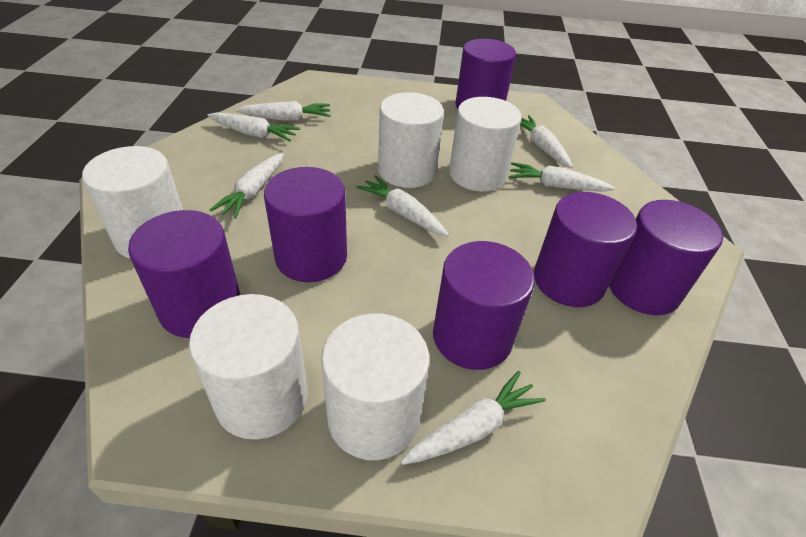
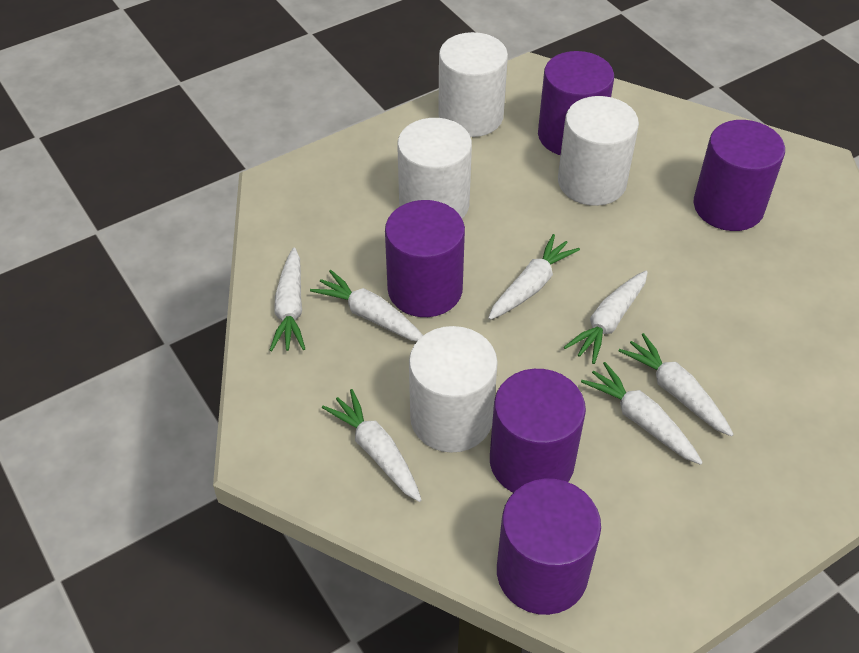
purple cylinder: [128,210,240,338] [264,167,347,282] [433,241,535,370] [456,39,516,109] [534,192,637,307] [609,200,723,315] = 6 -> [385,200,465,317] [490,369,586,493] [497,479,601,615] [538,51,614,155] [694,120,785,231] = 5
white cylinder: [82,146,183,258] [189,294,308,440] [321,313,430,460] [378,92,444,188] [449,97,522,191] = 5 -> [397,118,472,218] [409,326,498,453] [438,32,508,137] [558,96,639,206] = 4

